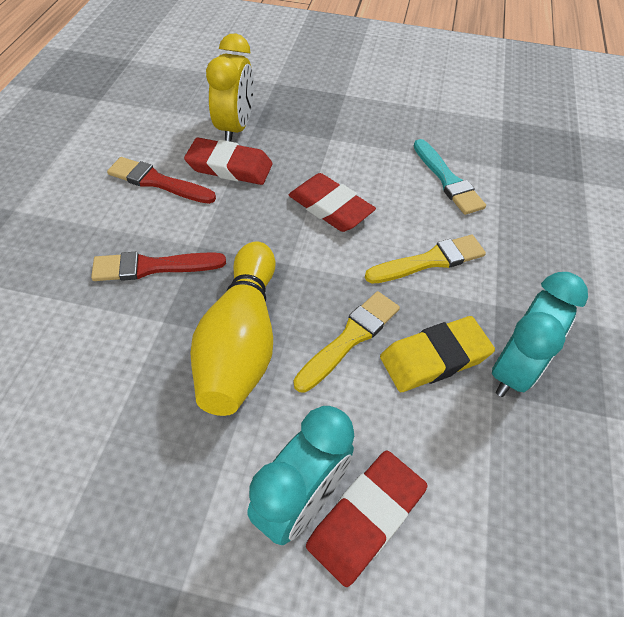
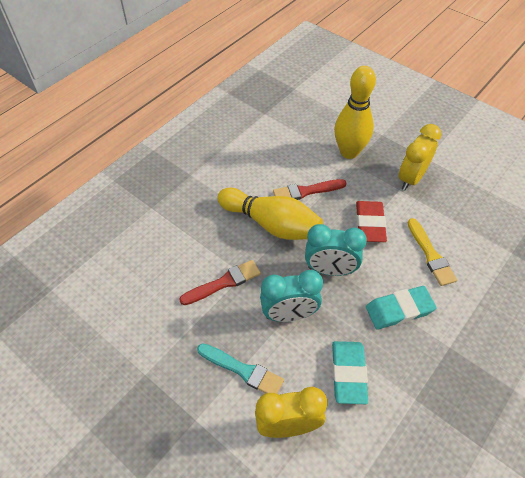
red eraser: [184,138,273,185] [288,173,376,232] [306,450,428,587] = 3 -> [356,201,387,242] = 1
turquoise eraser: none = 0 -> [332,341,368,404] [366,286,437,329] = 2
yellow bowling pin: [190,241,275,416] = 1 -> [217,188,323,240] [334,66,376,159] = 2
yellow brush: [294,291,400,393] [365,235,486,284] = 2 -> [408,218,457,286] = 1
yellow clock: [206,33,254,142] = 1 -> [255,386,327,438] [399,124,441,190] = 2
yellow eraser: [380,316,495,392] = 1 -> none = 0

